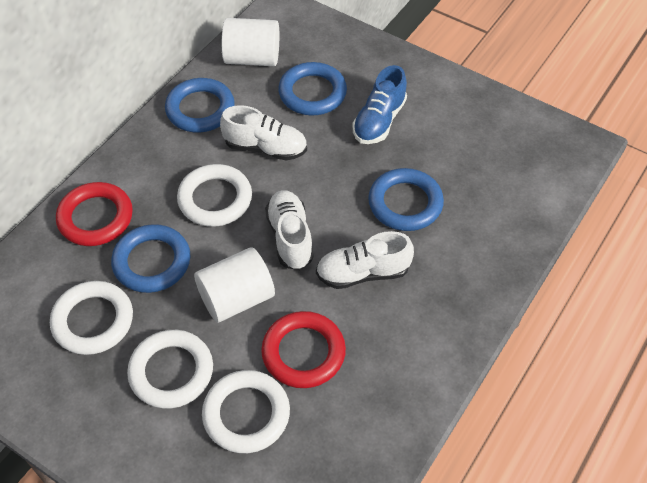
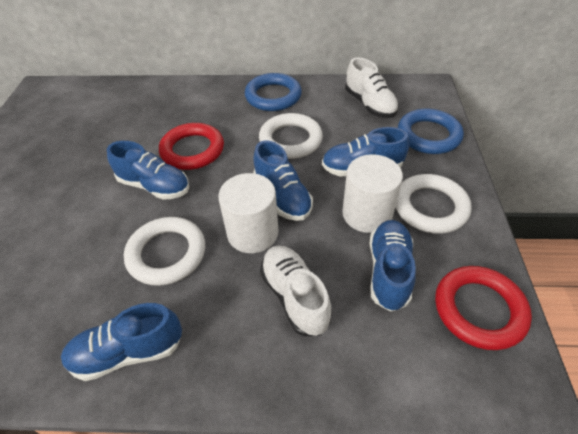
blue ring: [111,224,190,293] [165,78,235,132] [278,62,347,115] [368,168,444,231] = 4 -> [245,73,302,111] [398,108,464,154] = 2
blue shoe: [353,65,407,144] = 1 -> [61,303,182,381] [107,141,189,200] [253,140,313,221] [322,127,409,177] [369,220,416,311] = 5
white ring: [50,281,133,355] [127,330,213,409] [177,164,252,227] [202,370,290,453] = 4 -> [124,217,205,286] [259,113,323,159] [396,174,472,234] = 3
white shoe: [220,105,307,160] [265,190,314,270] [316,231,414,289] = 3 -> [260,245,332,336] [345,58,399,118] = 2

